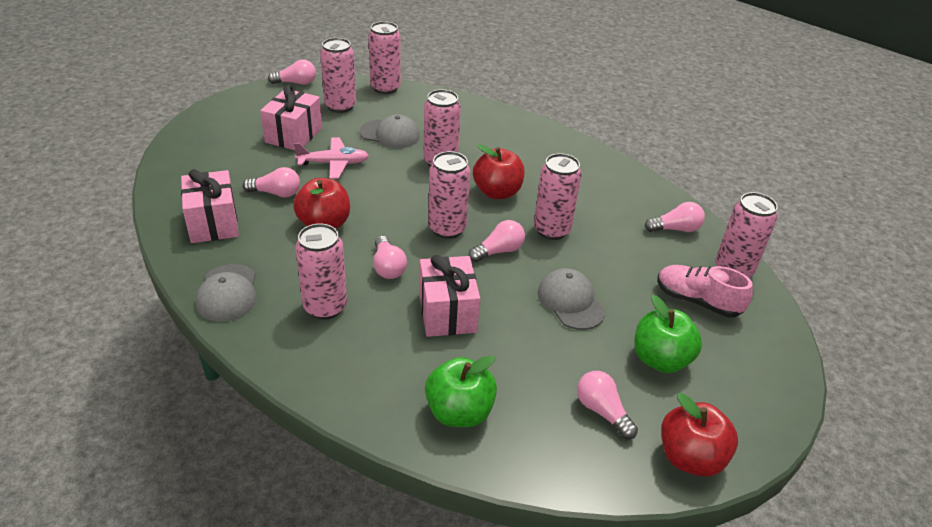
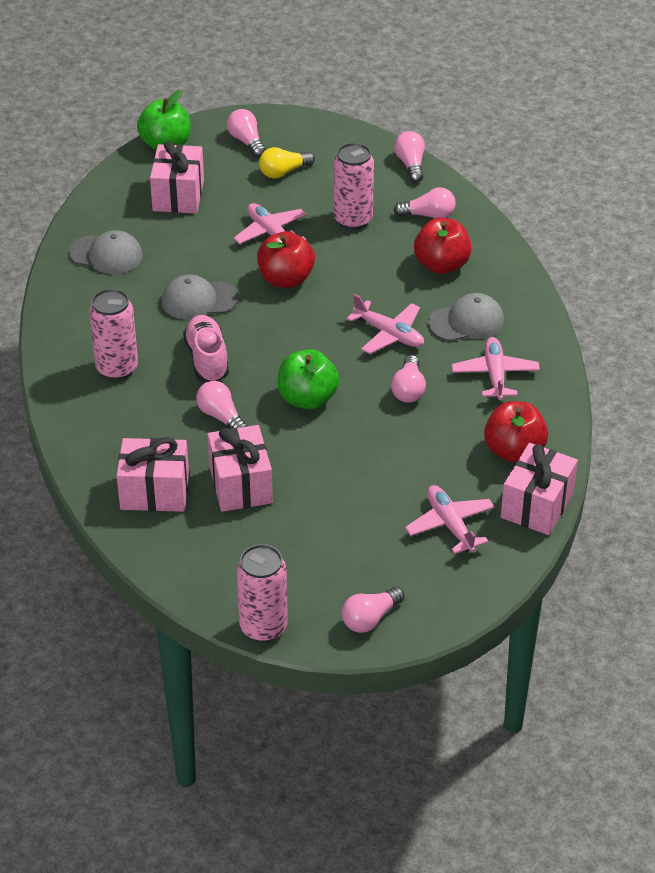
pink can: [295,224,347,320] [320,38,356,113] [368,21,401,94] [423,89,461,167] [428,151,470,239] [534,153,582,240] [715,192,778,277] = 7 -> [89,289,138,380] [237,544,288,642] [334,143,374,230] = 3
pink gift: [181,169,239,243] [260,85,322,150] [419,255,480,337] = 3 -> [117,437,189,512] [150,141,204,213] [208,425,273,512] [501,443,578,535] = 4
pink plane: [294,137,369,179] = 1 -> [234,203,307,244] [347,294,424,354] [405,485,495,554] [452,337,540,400] = 4
yellow light bulb: none = 0 -> [259,147,315,178] = 1

